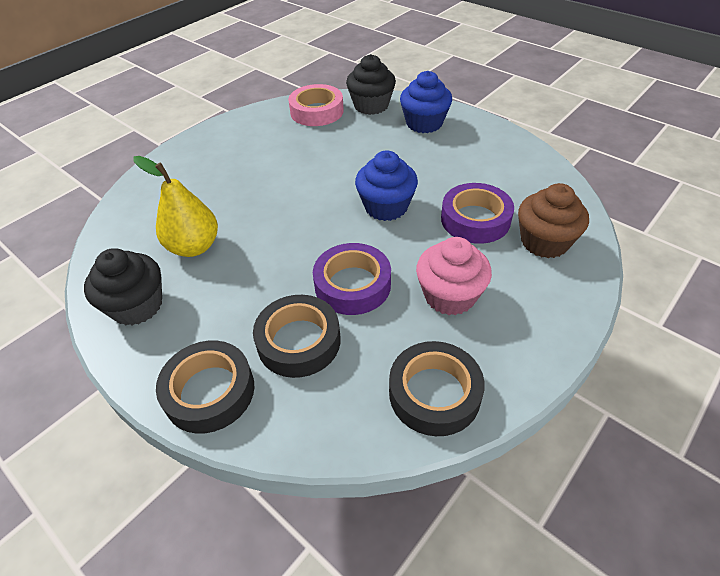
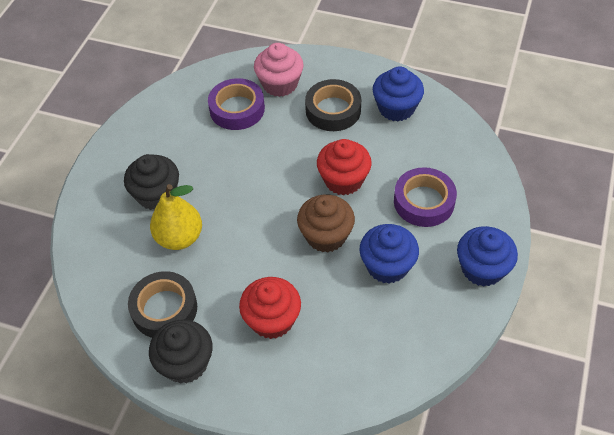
black tape: [156,341,254,433] [253,295,340,378] [389,341,485,436] = 3 -> [128,271,197,338] [305,79,361,131] = 2
blue cupcake: [355,150,418,221] [400,71,452,133] = 2 -> [360,224,419,284] [373,66,424,122] [457,226,518,287] = 3
pink tape: [288,84,344,126] = 1 -> none = 0
red cupcake: none = 0 -> [239,277,301,339] [317,139,372,195] = 2

